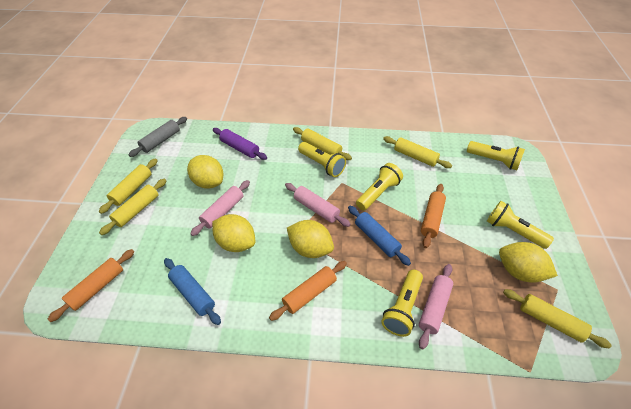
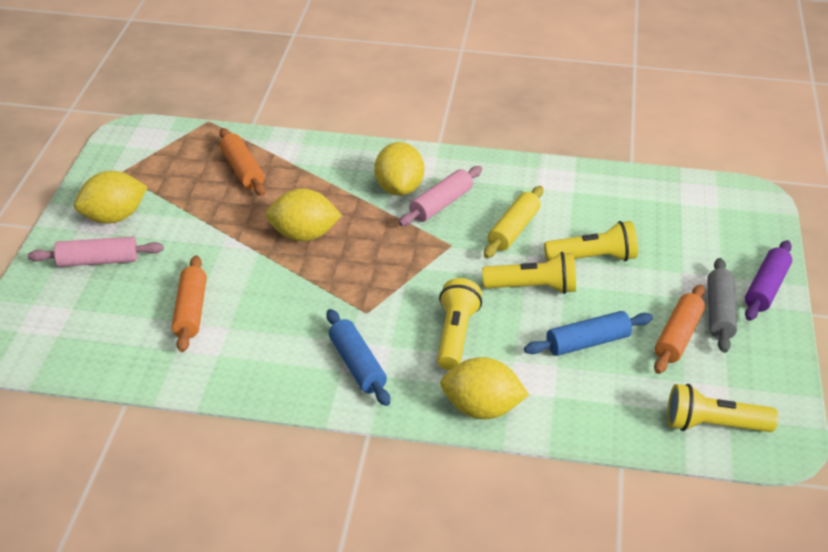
pink rolling pin: [190,180,250,236] [285,183,351,227] [419,264,453,349] = 3 -> [28,237,164,267] [398,166,482,226] = 2
yellow flashlight: [298,142,346,177] [356,163,403,211] [381,270,423,337] [467,141,525,170] [487,201,554,249] = 5 -> [437,278,482,370] [482,252,576,294] [544,221,638,262] [667,384,778,432] = 4
yellow rolling pin: [99,158,158,214] [99,179,166,235] [293,127,352,160] [383,136,452,168] [503,289,612,349] = 5 -> [484,186,543,258] = 1

